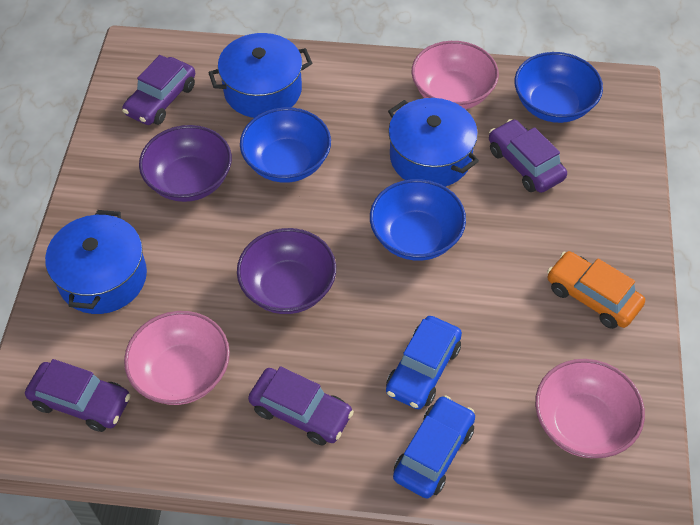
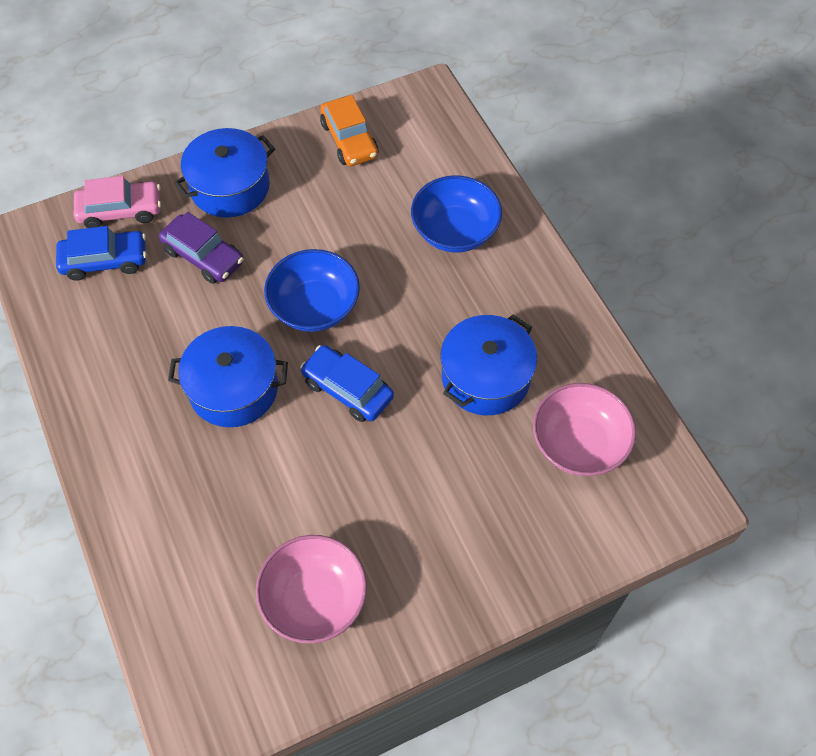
blue bowl: [240,107,331,183] [370,179,466,261] [514,52,603,123] = 3 -> [264,249,360,332] [411,175,502,253] = 2
pink bowl: [124,311,230,405] [412,41,499,109] [535,359,645,458] = 3 -> [255,535,367,644] [533,383,636,476] = 2
pink car: none = 0 -> [74,176,161,228] = 1
purple bowl: [139,125,232,202] [237,228,336,314] = 2 -> none = 0
purple car: [25,359,131,432] [122,55,195,125] [248,366,354,445] [489,119,567,193] = 4 -> [159,212,244,284] = 1

